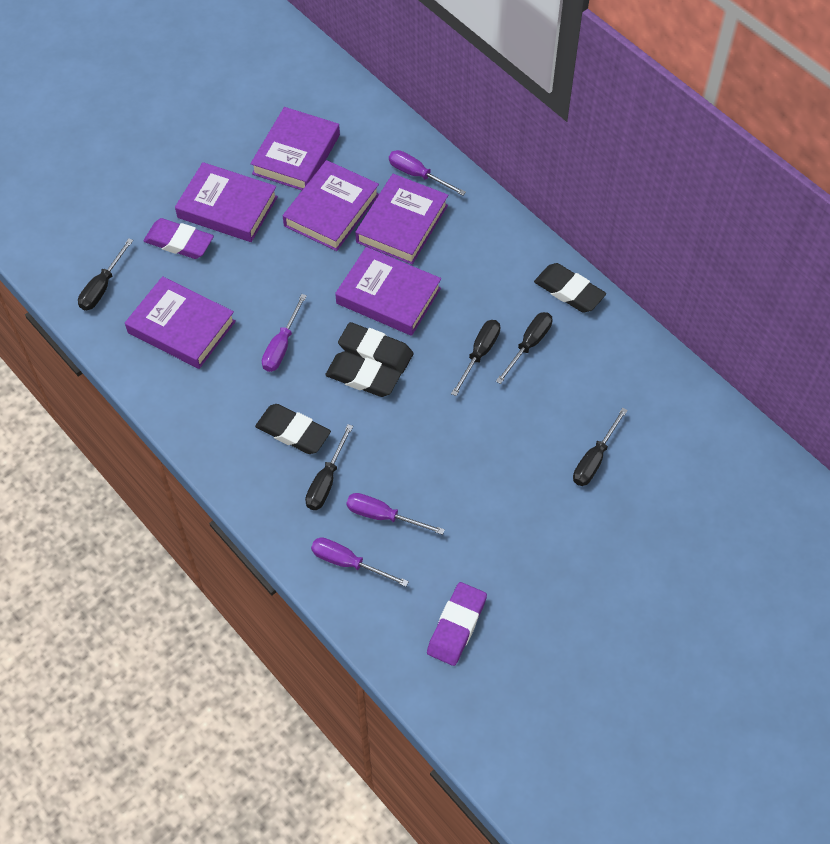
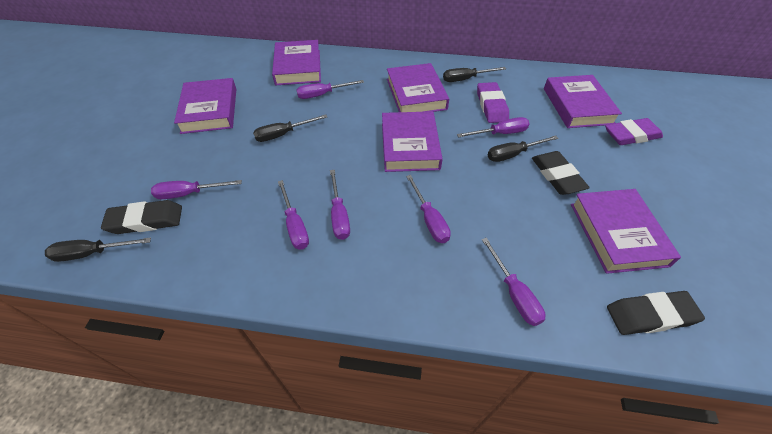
black eraser: [255,404,331,454] [325,351,401,397] [338,322,413,374] [534,263,606,312] = 4 -> [101,200,182,234] [532,151,590,195] [607,291,705,335] = 3
black screwdriver: [78,238,133,310] [305,424,353,510] [451,320,501,396] [496,312,552,384] [573,408,628,486] = 5 -> [45,237,151,262] [253,114,327,142] [443,67,506,82] [488,135,558,162] = 4
purple screwdriver: [262,294,307,372] [311,537,409,587] [346,493,445,535] [389,150,466,196] = 4 -> [151,180,242,199] [278,180,309,249] [297,80,364,99] [330,170,350,240] [406,175,451,243] [457,117,530,138] [482,238,545,326] = 7

